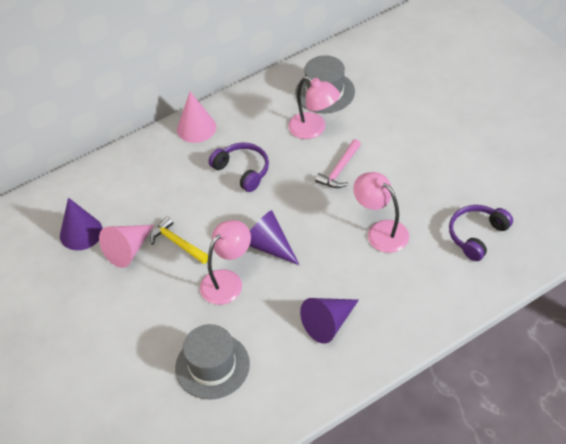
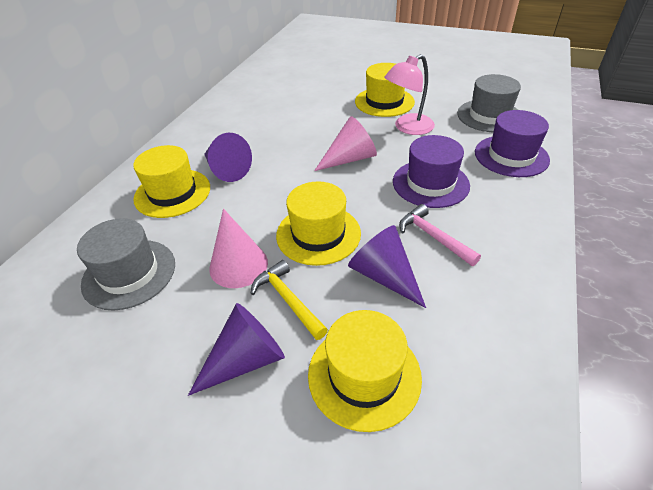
pink lamp: [200,220,251,305] [288,76,340,139] [353,172,409,253] = 3 -> [384,54,435,135] = 1
purple hat: none = 0 -> [393,135,470,208] [475,110,550,177] = 2
purple headphones: [209,143,269,192] [449,205,513,261] = 2 -> none = 0
yellow hat: none = 0 -> [133,145,210,218] [276,182,361,266] [308,310,422,432] [355,63,415,117] = 4

